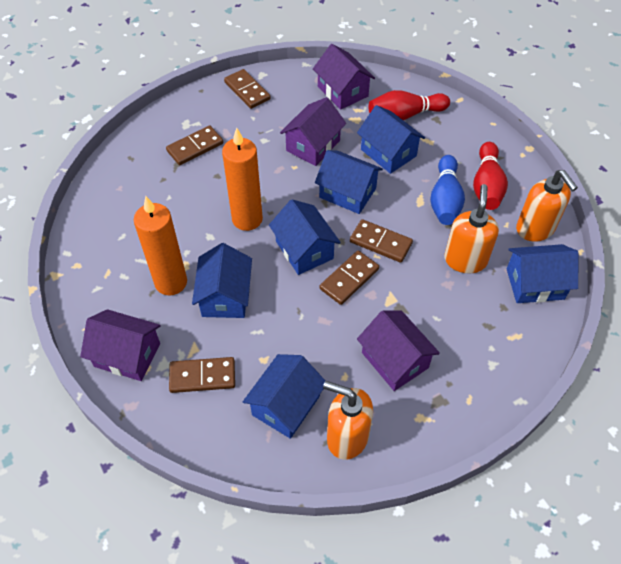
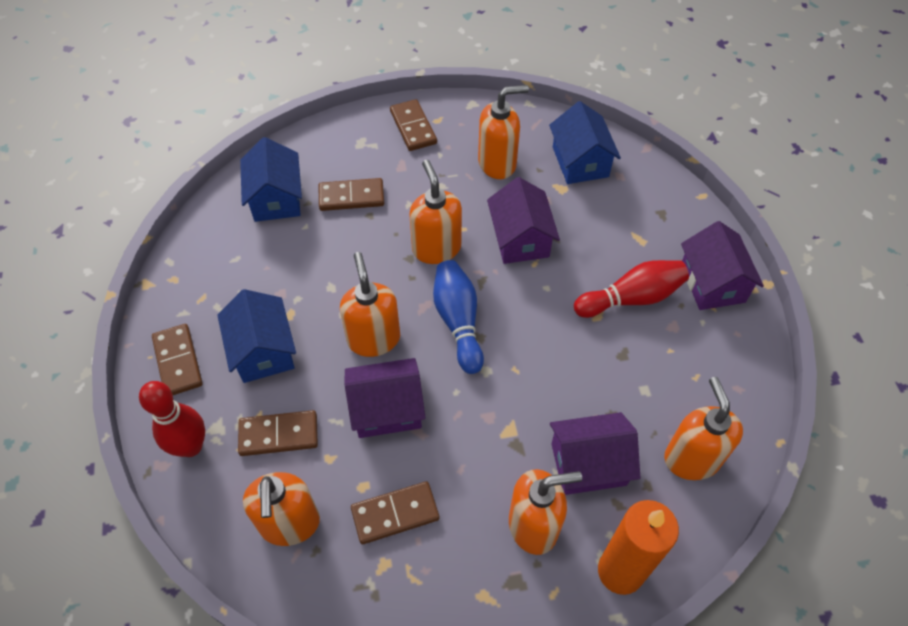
blue house: [192,243,252,318] [243,354,325,439] [269,199,341,275] [315,150,383,214] [357,105,425,174] [507,244,578,303] = 6 -> [217,289,296,383] [240,137,302,222] [549,101,621,184] = 3
orange candle: [134,196,187,295] [222,128,263,231] = 2 -> [598,500,679,595] = 1
orange soap dispenser: [323,381,373,460] [444,184,499,274] [516,170,578,242] = 3 -> [243,472,320,546] [340,252,400,357] [409,160,462,264] [478,85,529,179] [509,469,582,555] [664,377,743,480] = 6

